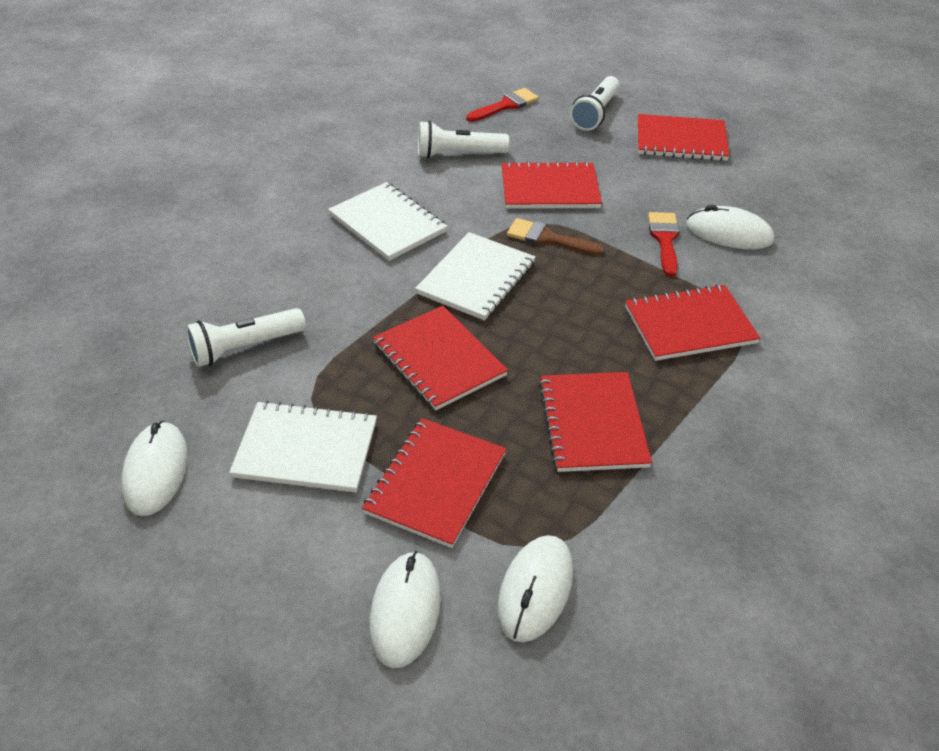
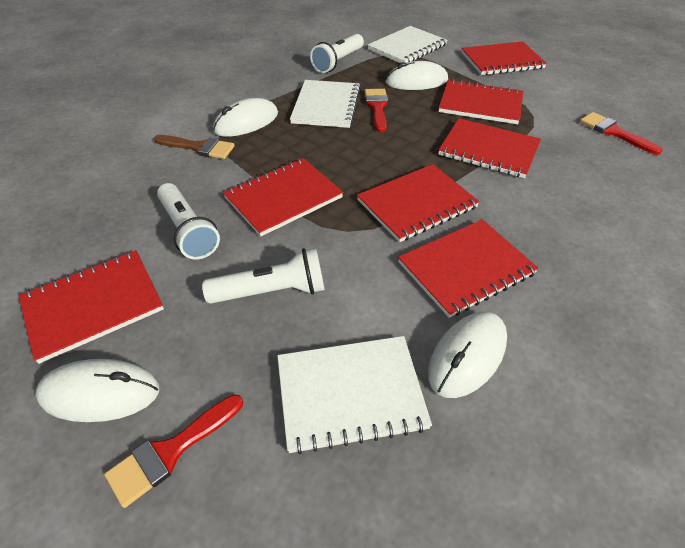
red brush: [466,88,539,122] [648,212,679,277] = 2 -> [104,394,243,508] [365,89,388,132] [580,112,663,155] = 3
red notebook: [362,418,506,548] [373,306,508,410] [502,161,602,209] [539,372,652,472] [625,284,760,361] [638,114,729,161] = 6 -> [19,250,164,364] [223,158,343,236] [357,164,480,242] [398,219,539,318] [438,118,541,178] [439,79,524,124] [461,41,547,75] = 7

